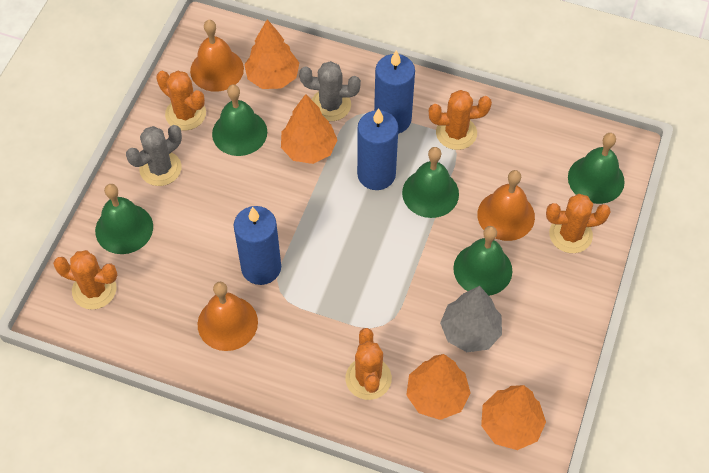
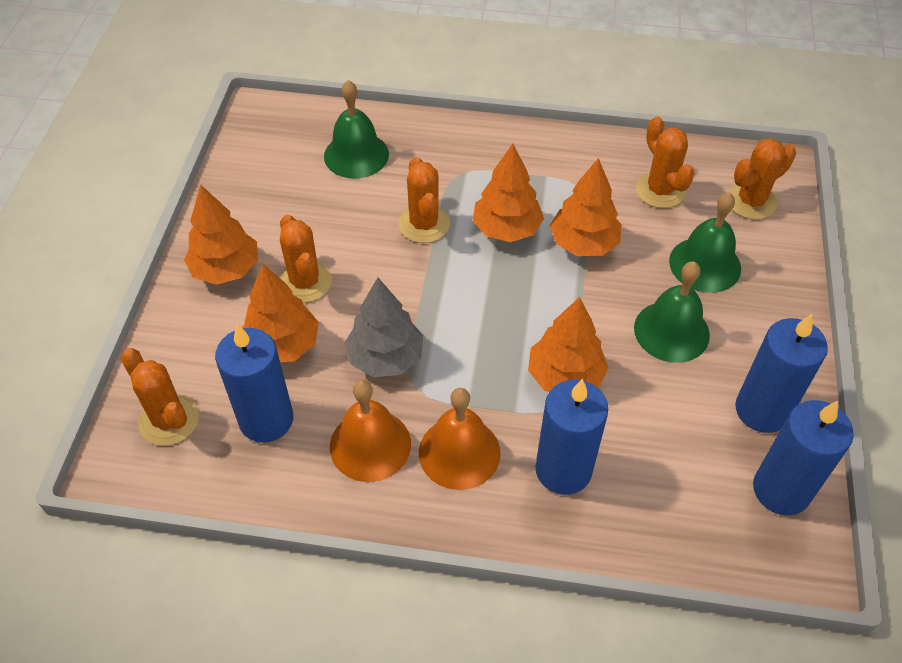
blue candle: [234,206,281,285] [357,108,399,190] [374,50,415,134] = 3 -> [215,324,293,443] [535,379,608,495] [735,314,828,433] [753,400,854,515] = 4
green bell: [95,184,153,254] [212,85,267,156] [402,147,459,218] [453,226,512,296] [568,133,625,204] = 5 -> [324,80,389,179] [634,262,710,363] [669,192,741,293] = 3
grey cactus: [126,125,182,186] [299,61,361,121] = 2 -> none = 0
orange bell: [190,20,244,92] [198,282,258,351] [477,170,535,241] = 3 -> [330,380,411,482] [419,388,501,490] = 2
orange tree: [244,19,299,89] [281,94,337,164] [406,354,471,420] [481,385,546,450] = 4 -> [184,185,258,285] [242,264,319,363] [472,144,544,242] [528,297,609,392] [549,158,621,256] = 5

